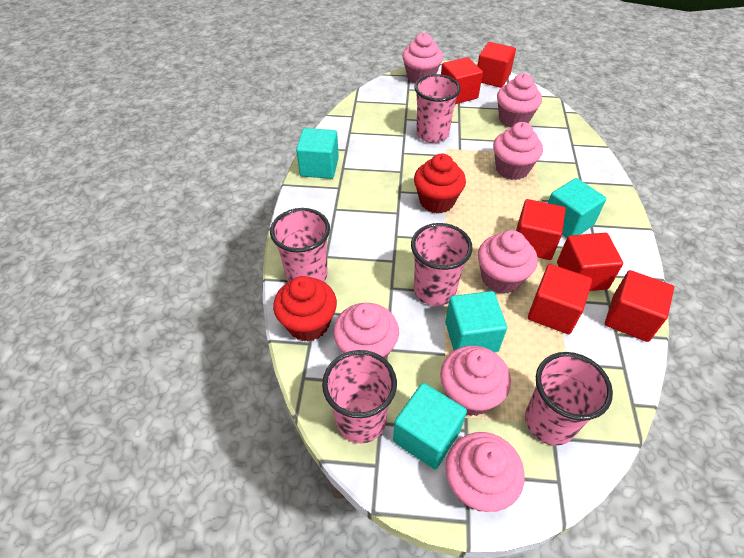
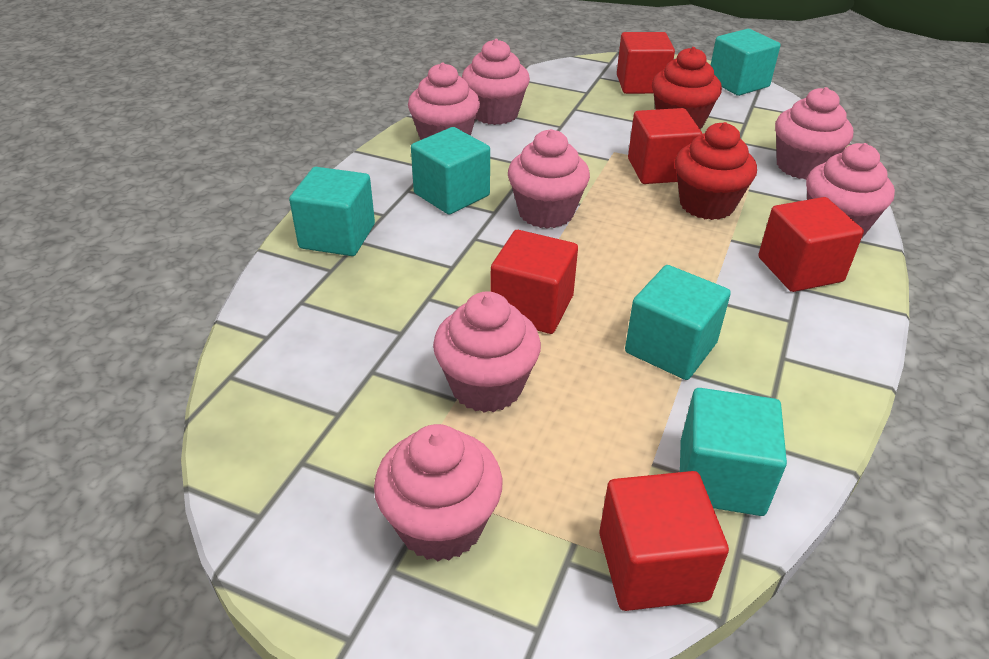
pink cup: [270,208,330,282] [322,350,397,443] [411,223,473,306] [414,74,461,143] [525,352,613,445] = 5 -> none = 0
red cube: [441,57,483,104] [478,42,516,88] [516,199,566,260] [528,264,592,334] [557,233,623,291] [605,270,674,342] = 6 -> [490,230,578,334] [599,471,729,611] [617,32,675,94] [628,108,702,184] [758,197,864,292] = 5
turquoise cube: [296,128,339,179] [393,383,467,469] [445,291,507,352] [548,178,606,238] = 4 -> [289,167,375,256] [411,127,490,215] [625,265,731,380] [680,388,787,516] [711,29,781,96] = 5

